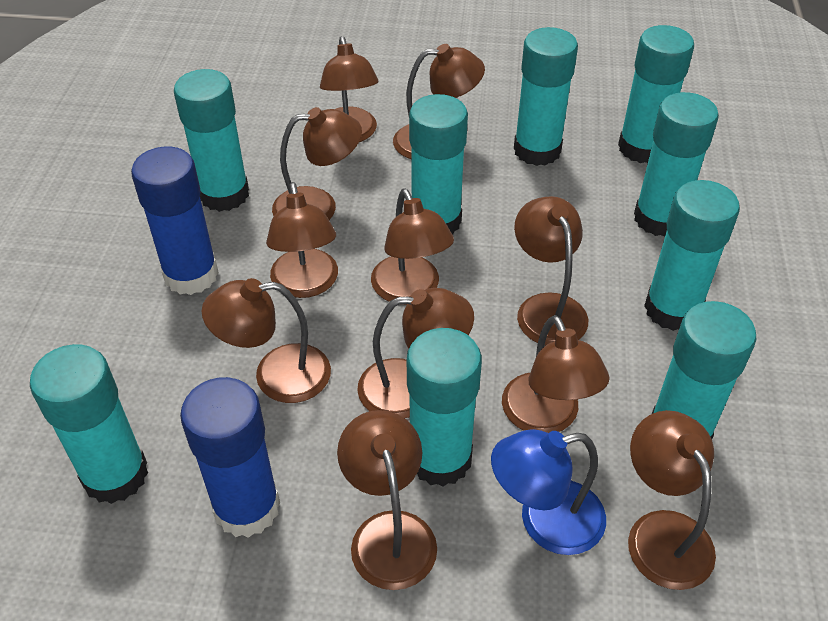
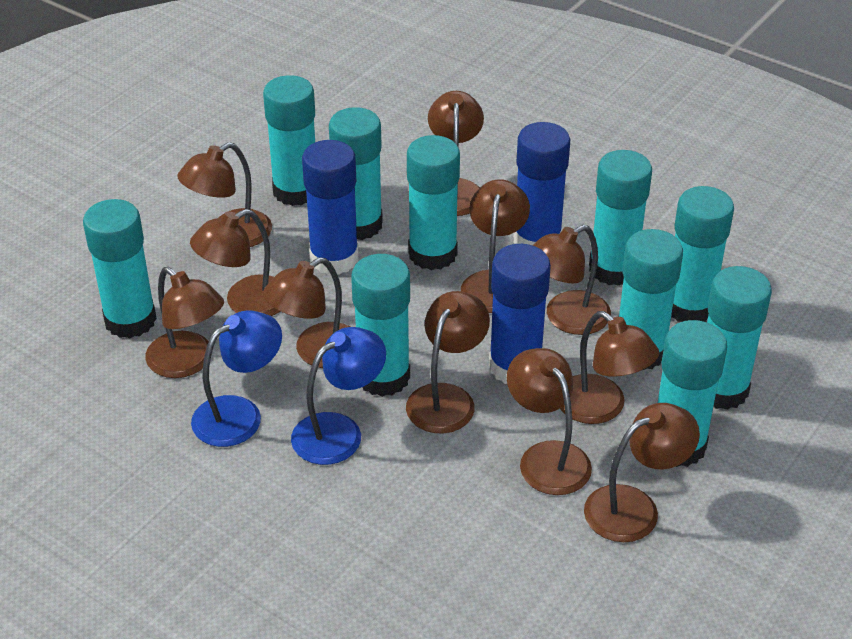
blue glue stick: [131,147,219,295] [180,377,280,538] = 2 -> [302,140,359,275] [489,244,551,384] [513,122,570,245] = 3
blue lamp: [491,429,606,555] = 1 -> [191,310,282,447] [291,327,386,465] = 2
turquoise glue stick: [30,344,148,504] [174,69,249,212] [407,328,482,487] [409,94,468,235] [514,27,578,166] [618,25,694,163] [634,92,719,237] [644,180,740,331] [652,301,756,439] = 9 -> [83,199,157,338] [263,75,315,206] [329,107,383,240] [351,254,410,397] [407,135,460,270] [589,150,652,286] [619,229,683,371] [658,320,727,467] [671,186,734,322] [707,266,772,410] = 10

